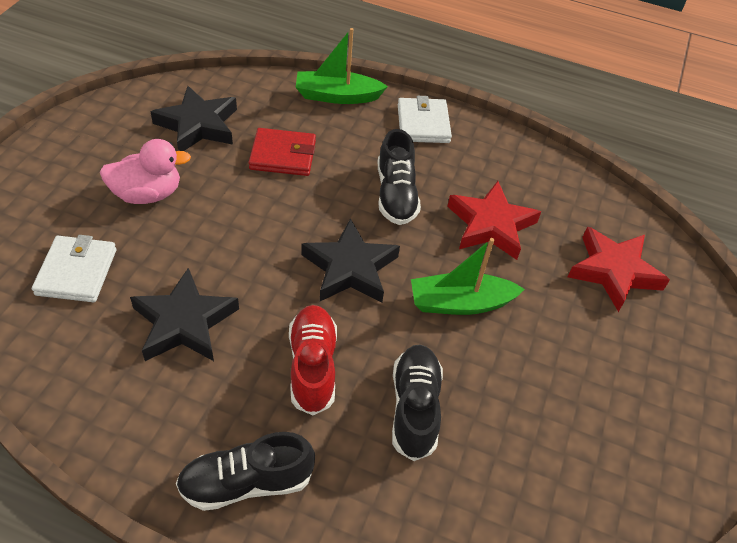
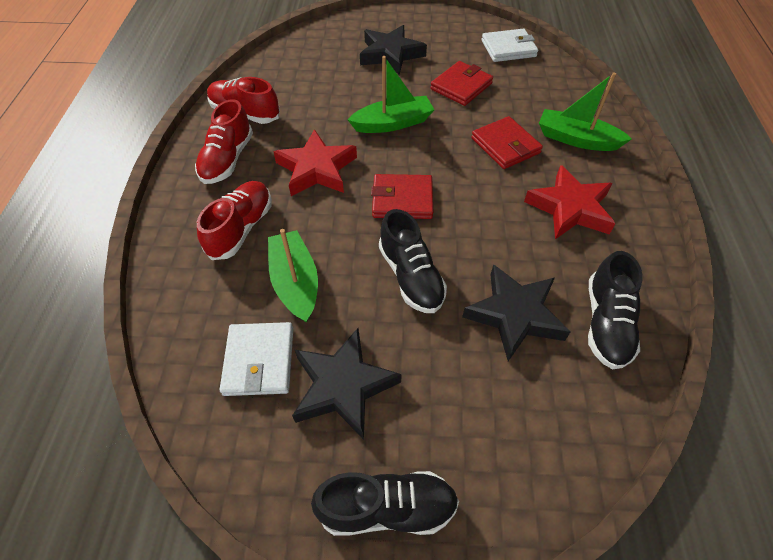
green boat: [296,28,388,104] [411,238,525,315] = 2 -> [268,229,318,323] [347,56,434,133] [539,72,632,151] = 3
pink duck: [100,139,191,204] = 1 -> none = 0
red shoe: [289,305,337,415] = 1 -> [195,99,253,184] [197,181,272,260] [207,77,280,124] = 3
red wallet: [249,128,316,176] = 1 -> [371,174,433,219] [430,61,493,106] [471,116,543,169] = 3

